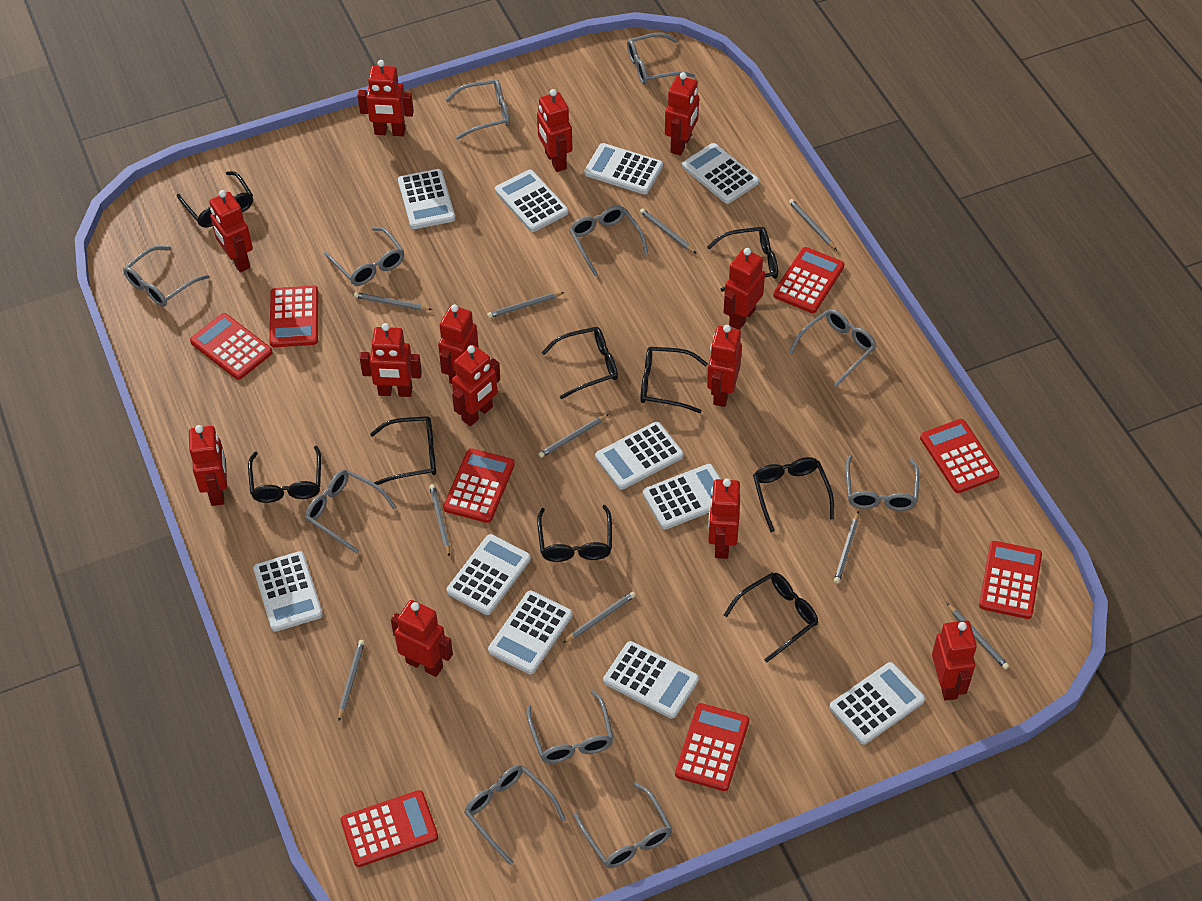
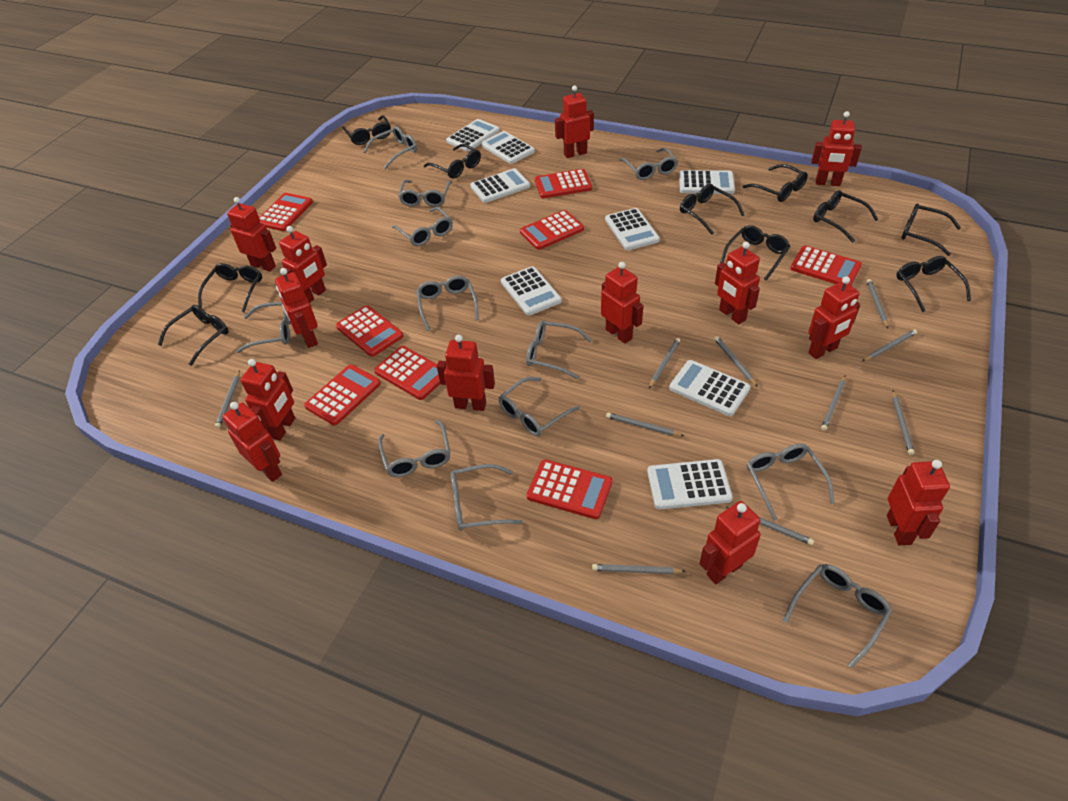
black glasses: [177,171,253,227] [248,446,321,503] [370,416,436,485] [537,505,612,562] [541,327,618,399] [640,347,708,413] [707,227,778,292] [724,573,818,662] [753,457,834,532] = 9 -> [158,305,228,366] [198,263,262,313] [342,115,391,145] [424,144,481,178] [680,184,744,235] [720,225,790,281] [743,164,808,202] [813,190,879,243] [896,256,971,312] [901,204,961,256] = 10
grey glasses: [123,246,209,307] [305,470,396,553] [324,227,404,286] [445,79,510,140] [464,765,566,865] [527,690,614,763] [569,206,649,276] [574,782,672,868] [627,33,695,84] [789,309,876,387] [846,455,919,511] = 11 -> [236,302,291,353] [363,126,417,169] [378,419,451,477] [392,207,453,246] [398,180,452,207] [416,276,479,331] [450,464,522,531] [499,377,580,436] [526,321,592,379] [620,148,678,180] [747,444,834,521] [783,564,892,668] = 12
white calculator: [253,551,323,632] [398,169,455,229] [447,534,531,615] [488,591,572,674] [495,170,568,232] [584,143,663,194] [595,422,684,490] [603,641,699,719] [643,464,721,530] [682,143,759,204] [829,662,925,745] = 11 -> [446,119,500,151] [470,168,530,203] [481,131,535,164] [501,266,562,316] [605,208,660,250] [647,459,733,509] [669,360,750,416] [679,170,735,194] = 8

